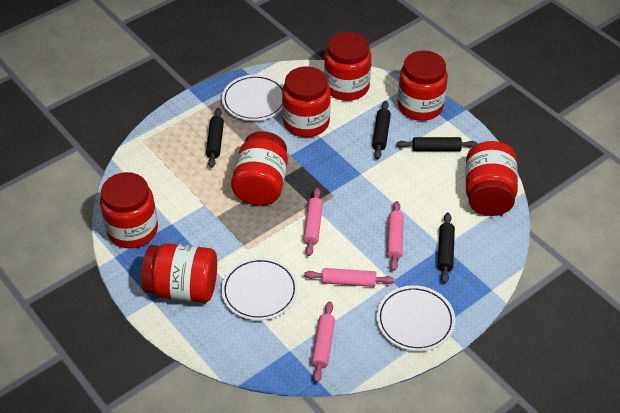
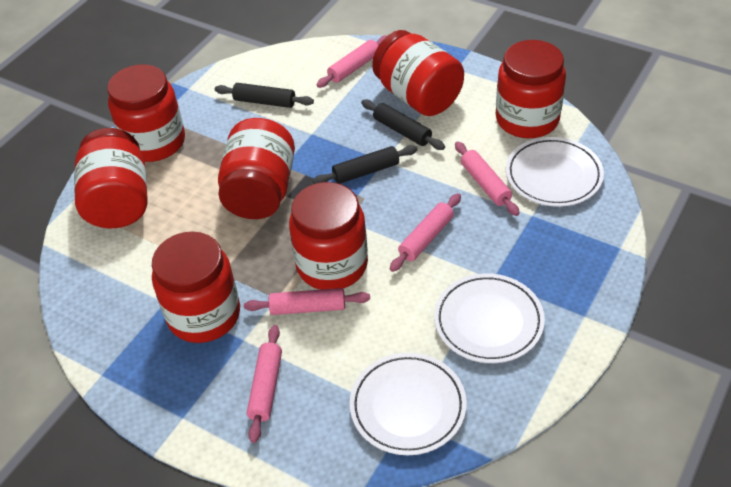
black rolling pin: [206,108,224,168] [372,101,391,159] [396,137,478,151] [438,213,455,283] = 4 -> [215,83,314,108] [313,145,418,184] [361,100,445,150] = 3
pink rolling pin: [303,188,323,256] [304,268,394,287] [311,301,335,382] [387,201,404,271] = 4 -> [244,288,370,315] [247,325,282,443] [316,35,388,88] [390,193,461,272] [455,141,520,216] = 5

